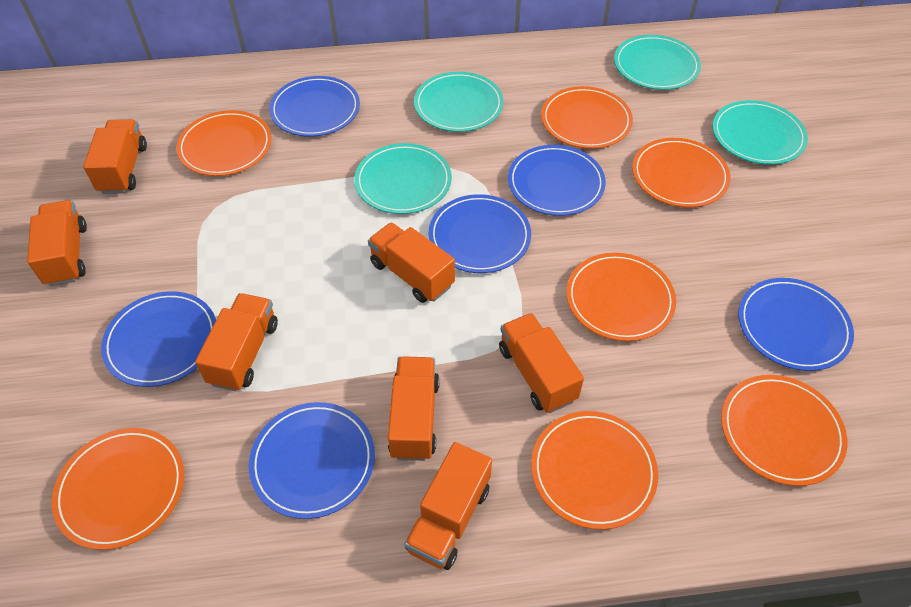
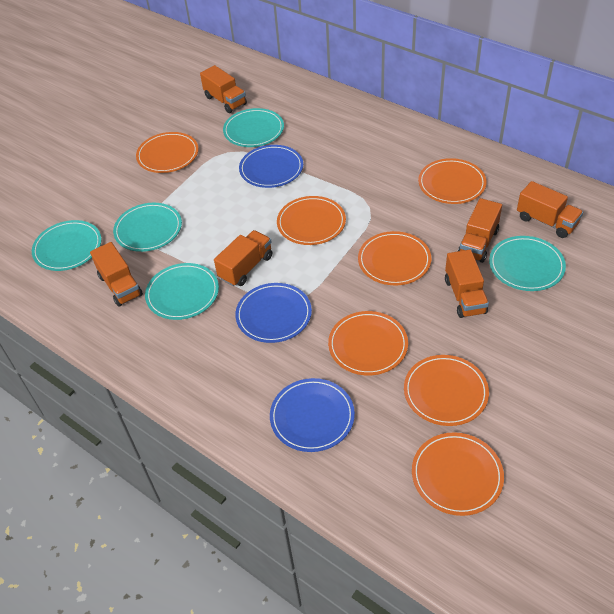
blue plate: [101,291,216,387] [249,402,375,519] [269,76,360,137] [429,194,531,273] [508,145,606,216] [738,278,854,371] = 6 -> [235,283,312,343] [239,145,303,188] [270,378,355,452] = 3
orange truck: [27,200,87,286] [83,119,147,194] [195,293,278,392] [368,222,455,303] [388,356,440,461] [404,442,492,570] [499,313,584,413] = 7 -> [90,242,143,307] [200,65,247,113] [214,230,272,286] [445,250,489,318] [458,198,502,263] [517,181,583,238] = 6
turquoise plate: [354,143,452,214] [414,72,504,132] [614,35,701,90] [712,100,808,165] = 4 -> [32,220,102,271] [113,203,182,252] [145,263,219,320] [223,108,284,147] [489,236,566,291] = 5

